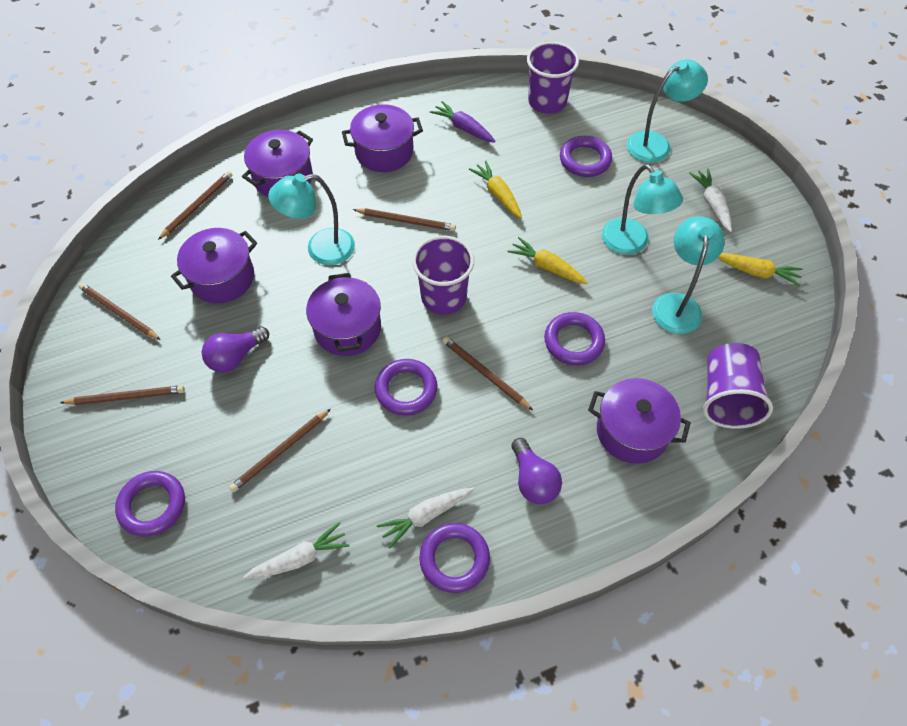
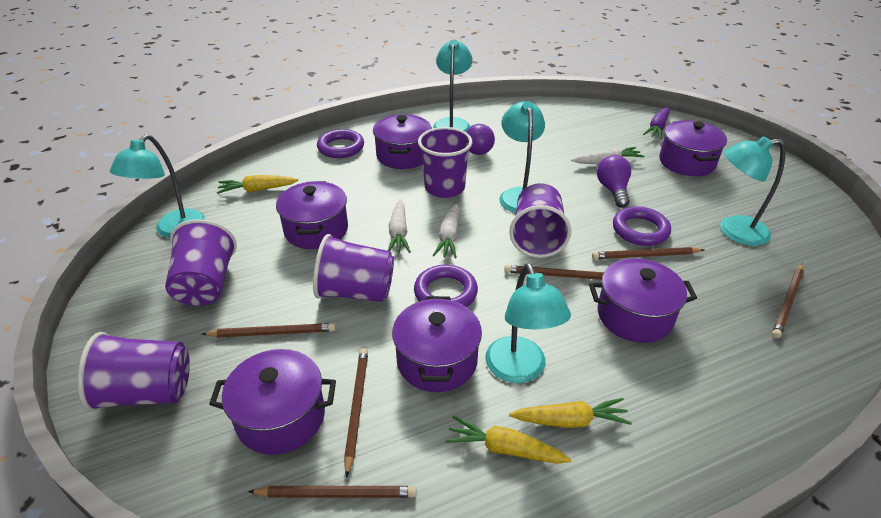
purple cup: [412,236,474,315] [527,42,579,114] [703,343,773,429] = 3 -> [77,332,190,412] [165,219,237,306] [313,234,394,302] [418,127,473,198] [509,183,571,258] = 5
purple pot: [171,228,257,303] [242,130,313,197] [306,273,381,356] [342,104,423,172] [588,378,691,464] = 5 -> [209,349,336,455] [276,181,348,249] [373,114,432,169] [392,296,482,392] [589,258,697,343] [659,120,727,176] = 6
purple ring: [115,471,185,536] [375,359,438,416] [419,523,490,593] [544,312,605,365] [560,136,612,177] = 5 -> [317,129,364,158] [414,265,478,307] [613,206,671,246] = 3
turquoise lamp: [268,173,355,265] [602,164,683,255] [627,59,708,163] [652,216,725,334] = 4 -> [110,134,205,238] [433,39,473,132] [485,263,571,383] [499,101,545,213] [720,136,786,246] = 5

